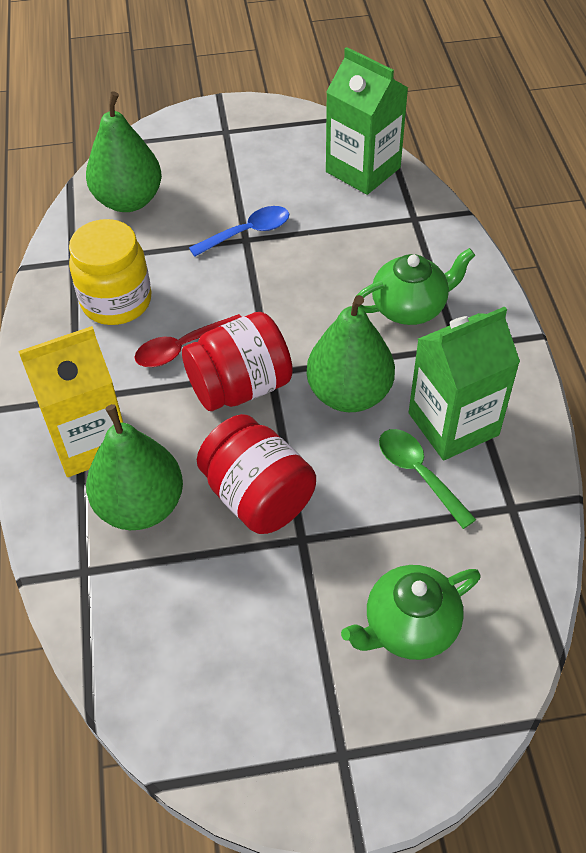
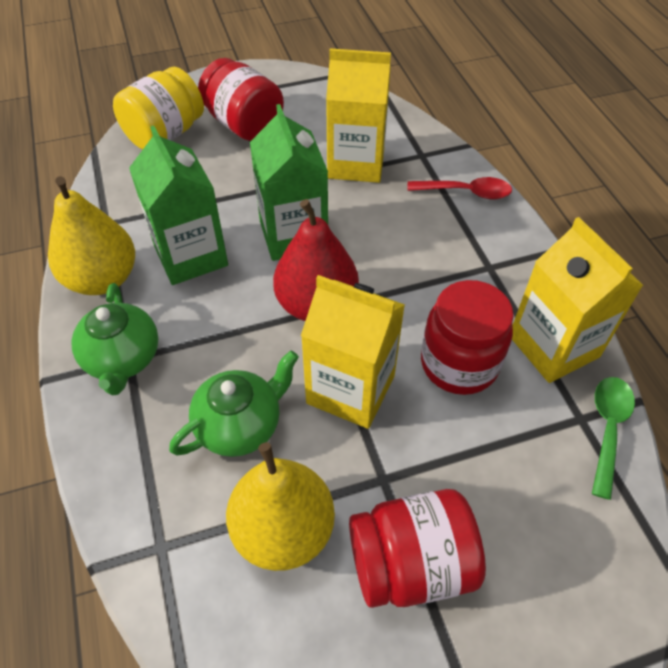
blue spoon: [189,206,289,257] = 1 -> none = 0
green pear: [86,91,162,212] [86,404,183,530] [307,295,395,412] = 3 -> none = 0
red jar: [182,312,293,411] [197,414,316,534] = 2 -> [198,58,284,141] [349,489,486,608] [421,280,514,395] = 3
red pear: none = 0 -> [273,199,359,321] = 1
yellow carton: [18,326,123,477] = 1 -> [301,275,405,429] [326,48,391,183] [512,217,643,383] = 3
yellow pear: none = 0 -> [48,176,135,295] [226,442,335,571] = 2

